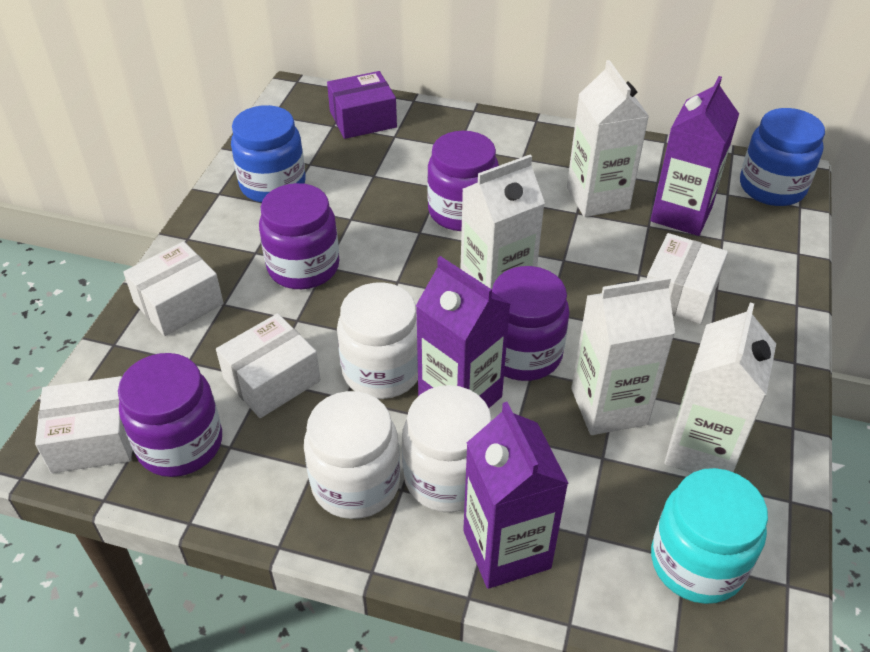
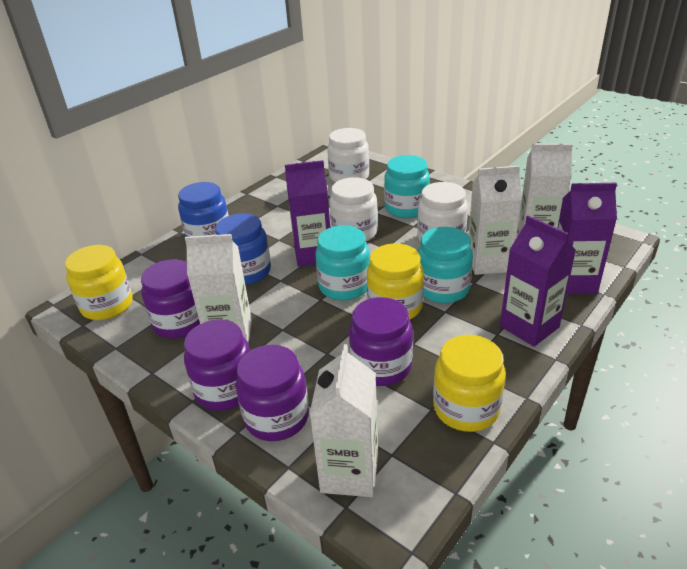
purple box: [327,71,397,139] = 1 -> none = 0
turquoise jar: [651,468,768,604] = 1 -> [315,225,370,301] [384,155,430,218] [418,227,473,303] = 3
white box: [35,376,132,473] [123,241,224,336] [216,313,321,418] [646,233,728,324] = 4 -> none = 0
yellow jar: none = 0 -> [65,245,133,320] [367,243,424,320] [433,335,506,432] = 3

